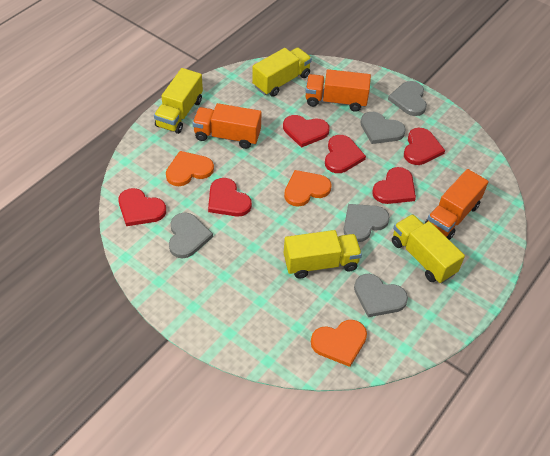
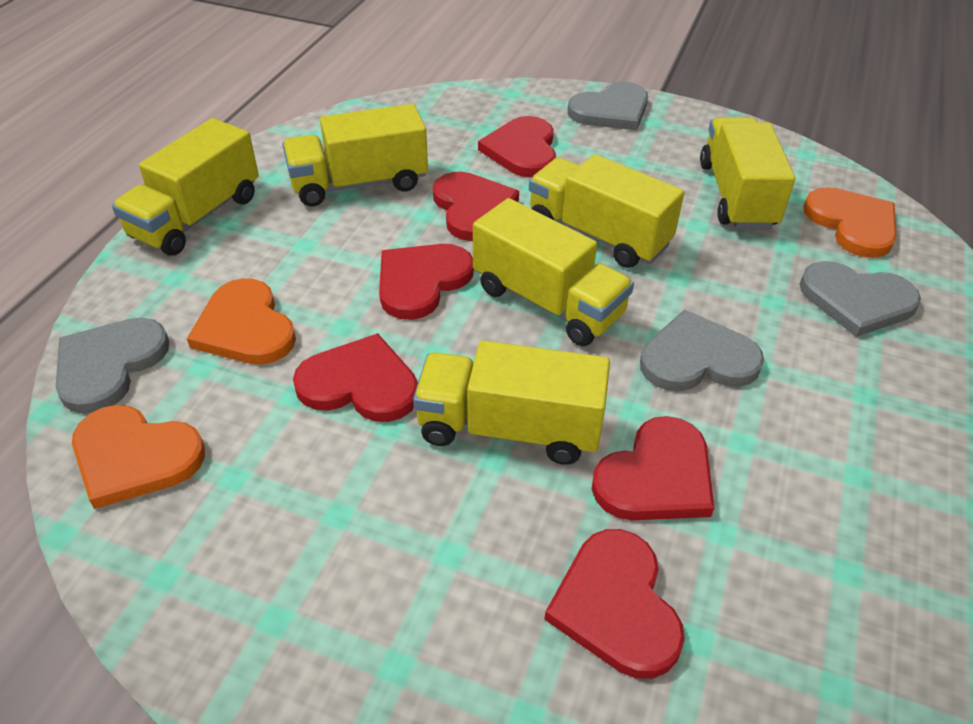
grey heart: [169,213,213,258] [343,204,390,242] [354,274,408,317] [360,112,406,144] [388,81,427,116] = 5 -> [56,318,169,414] [568,82,648,130] [640,309,764,391] [800,261,921,337] = 4
orange truck: [193,103,262,149] [305,69,371,112] [425,169,488,240] = 3 -> none = 0
yellow truck: [154,68,203,134] [252,47,312,97] [284,230,362,279] [392,214,465,284] = 4 -> [112,118,259,256] [282,104,428,206] [413,340,610,465] [473,198,634,346] [529,154,684,268] [700,117,795,229] = 6

